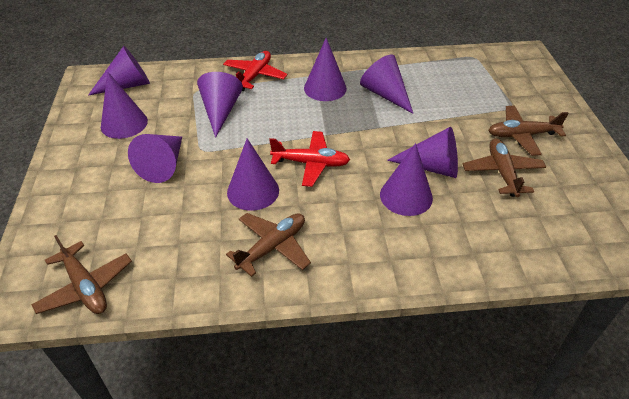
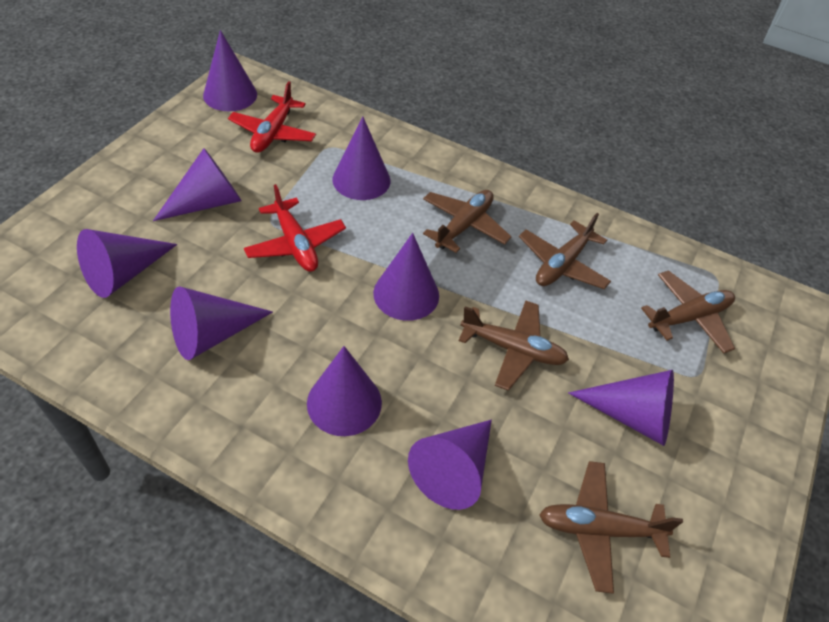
brown plane: [31,235,132,314] [226,213,311,277] [463,138,546,197] [488,106,569,156] = 4 -> [423,190,511,253] [459,301,569,391] [519,213,611,289] [539,461,683,594] [641,270,735,354] = 5

